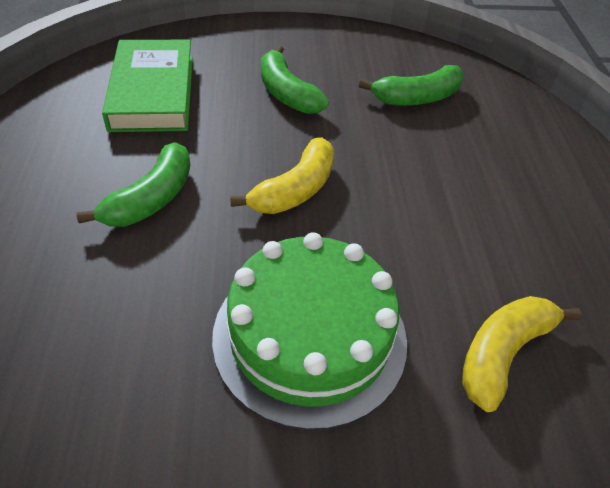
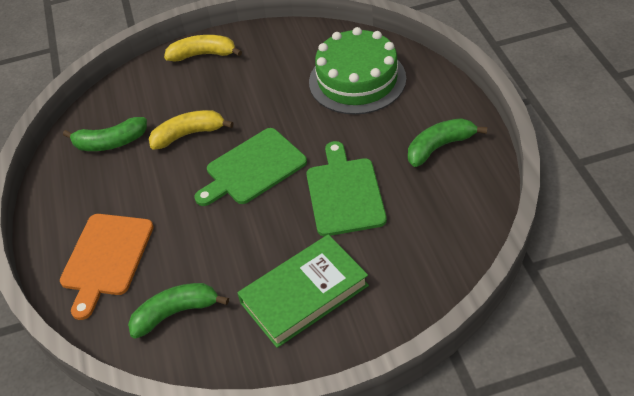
green cutting board: none = 0 -> [195,128,307,206] [306,141,387,236] = 2
orange cutting board: none = 0 -> [60,214,154,320] = 1

